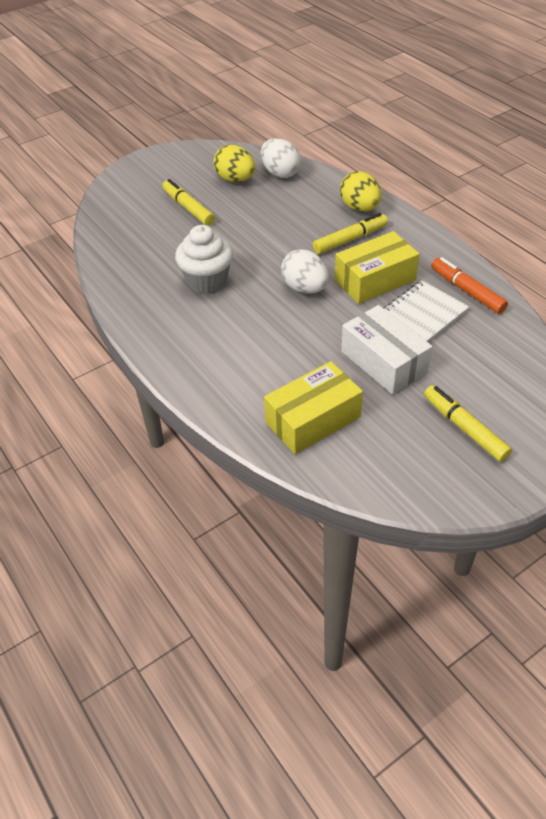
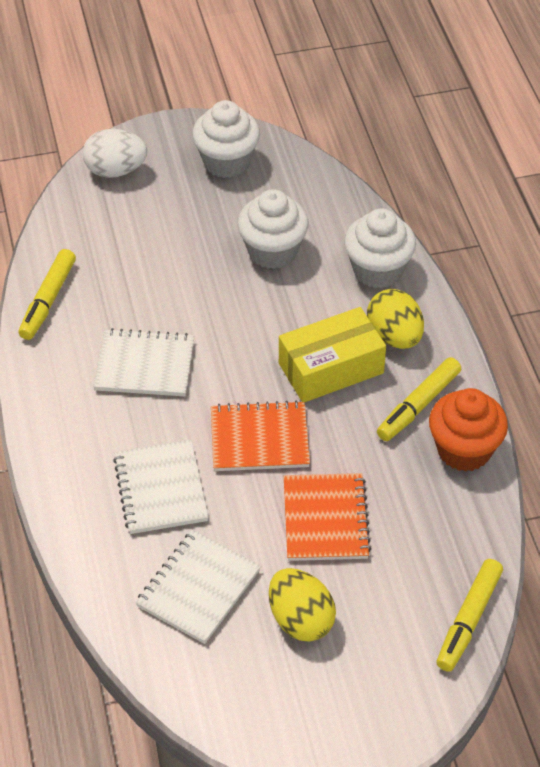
orange cupcake: none = 0 -> [429,388,508,472] = 1
orange marker: [431,257,508,314] = 1 -> none = 0
orange notebook: none = 0 -> [211,400,310,471] [284,473,371,561] = 2
white box: [341,305,432,394] = 1 -> none = 0
white cupcake: [175,225,233,293] = 1 -> [192,100,260,178] [237,189,309,269] [344,209,416,288] = 3
white egg: [261,138,301,178] [281,249,329,294] = 2 -> [83,129,147,178] = 1
white notebook: [383,280,470,343] = 1 -> [93,328,194,397] [113,440,208,534] [136,530,261,644] = 3
yellow box: [264,361,363,454] [335,231,419,304] = 2 -> [279,307,386,402] = 1

